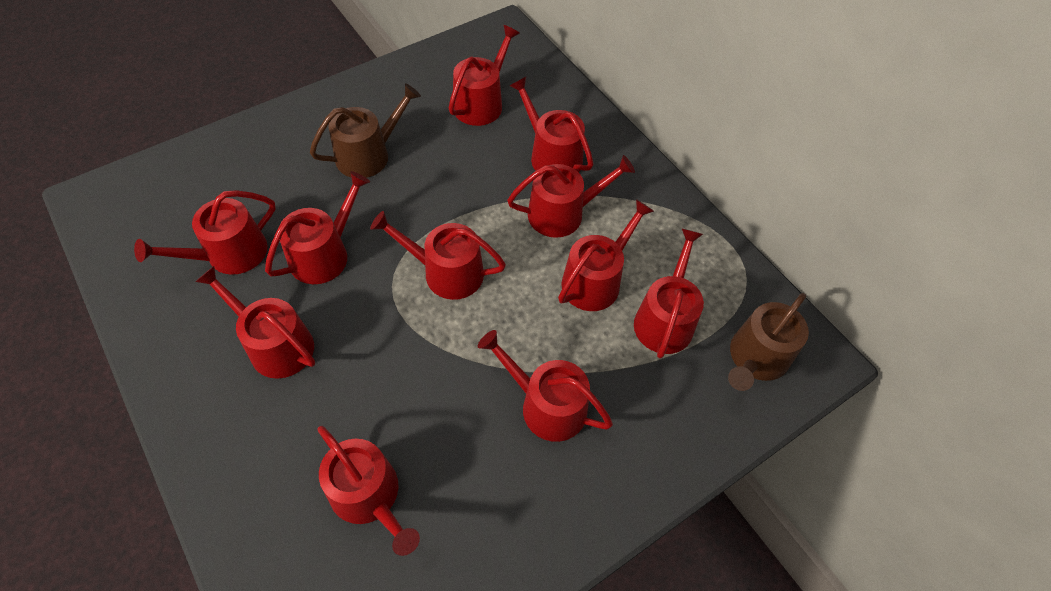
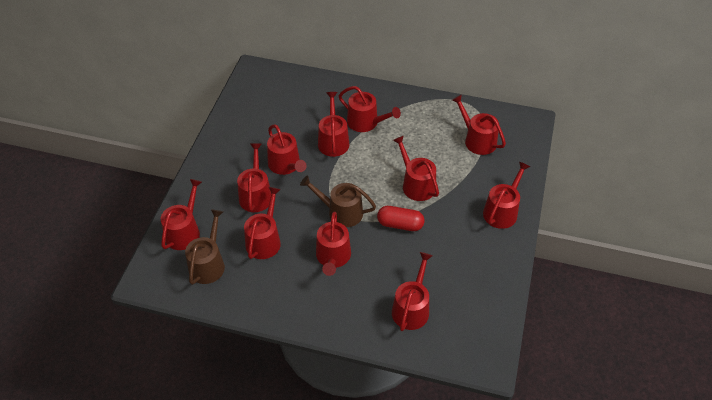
red capsule: none = 0 -> [377,206,425,231] = 1

